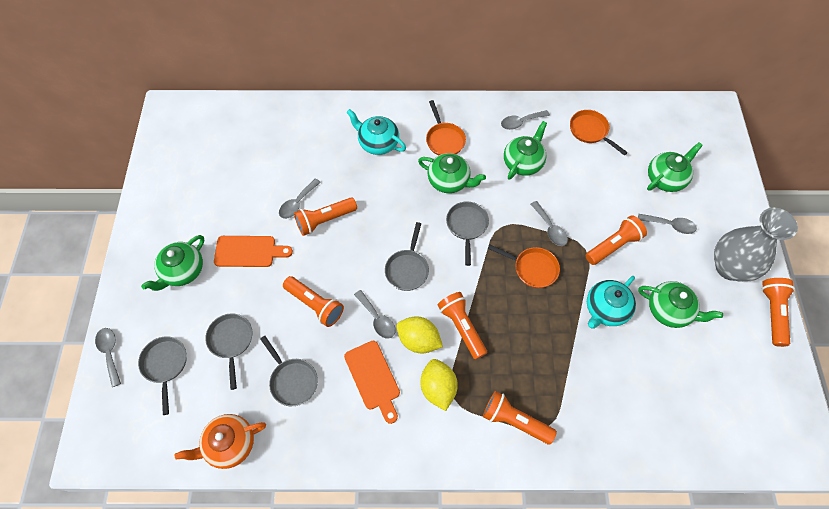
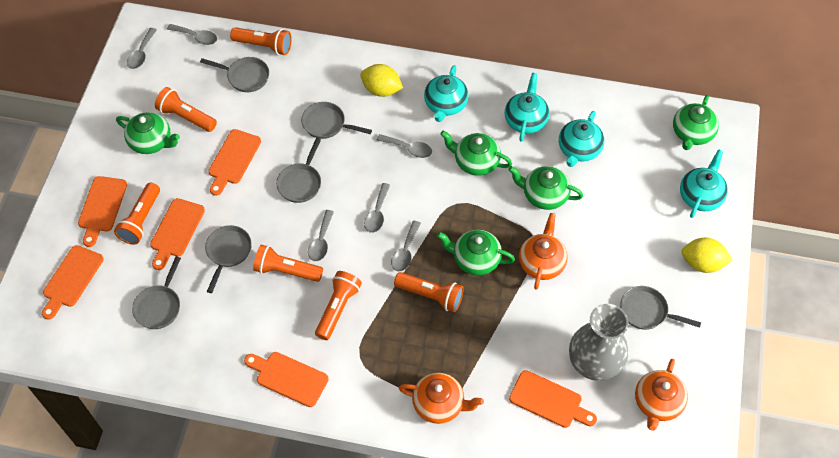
grey pan: [138,336,187,415] [205,313,252,390] [260,336,318,406] [385,222,429,291] [446,201,489,266] = 5 -> [132,256,181,329] [200,57,269,92] [205,225,252,293] [276,138,321,203] [301,102,372,139] [620,286,701,330] = 6
orange cutting board: [214,236,293,267] [344,341,400,424] = 2 -> [42,245,104,320] [78,176,127,247] [150,198,205,270] [208,129,261,196] [244,352,329,407] [509,370,597,428] = 6
orange pan: [426,100,466,155] [488,244,560,288] [570,110,628,155] = 3 -> none = 0
orange teapot: [175,414,266,469] = 1 -> [399,373,484,424] [519,213,568,290] [635,359,688,431] = 3
turquoise teapot: [346,109,406,155] [587,276,636,329] = 2 -> [424,65,469,122] [505,73,550,142] [559,111,604,167] [680,149,728,218] = 4

